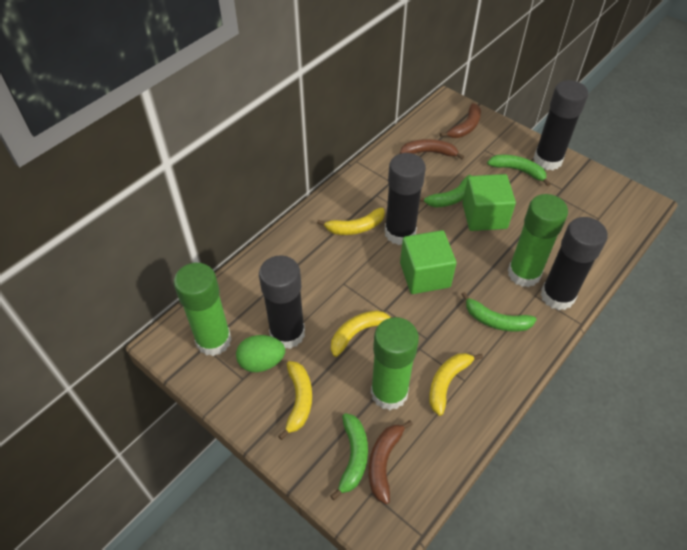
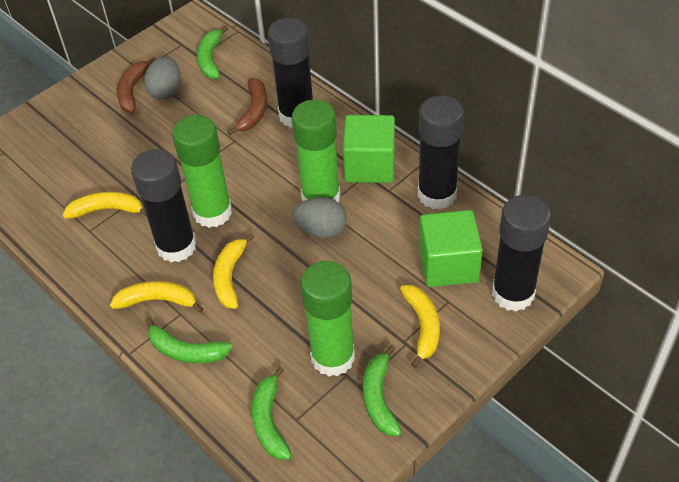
brown banana: [369,420,413,504] [400,139,464,160] [440,103,481,138] = 3 -> [117,57,156,112] [227,78,267,135] = 2
green egg: [236,335,285,372] = 1 -> none = 0
grey egg: none = 0 -> [144,57,181,99] [293,197,347,238] = 2

